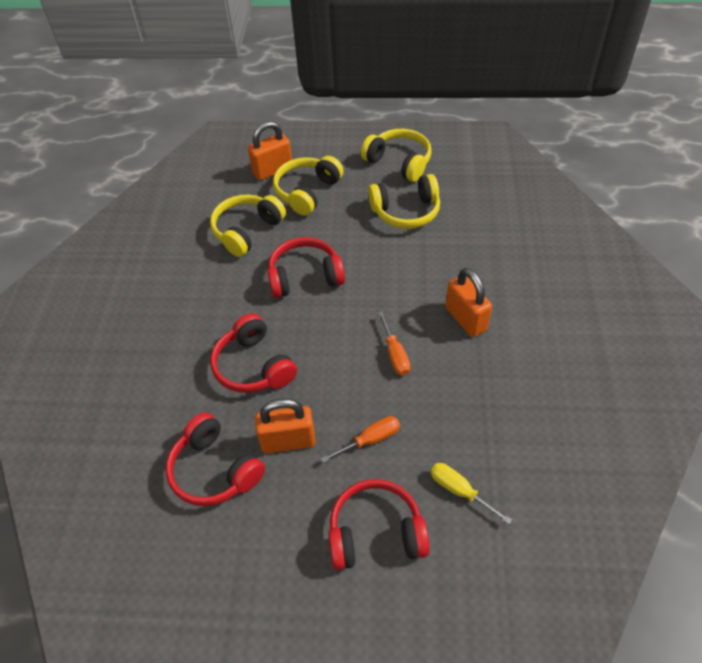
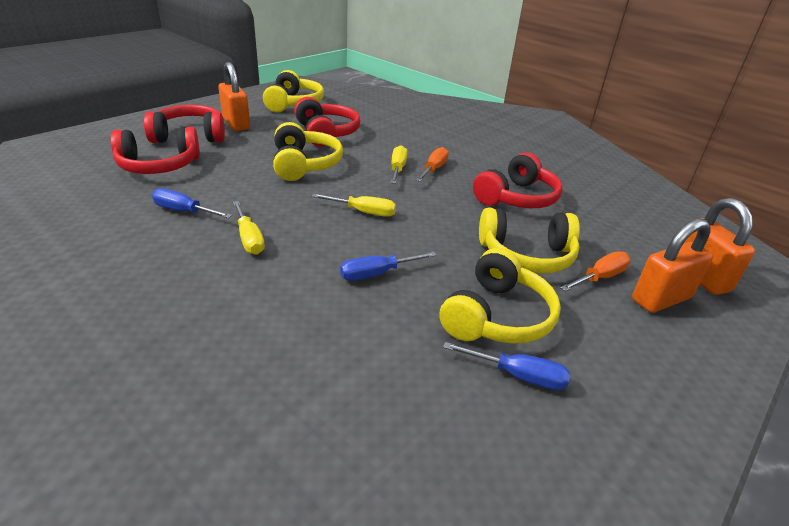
blue screwdriver: none = 0 -> [152,188,232,218] [340,252,437,281] [443,342,570,390] = 3
yellow screwdriver: [431,463,512,524] = 1 -> [233,201,265,255] [311,194,396,217] [391,145,408,184] = 3

